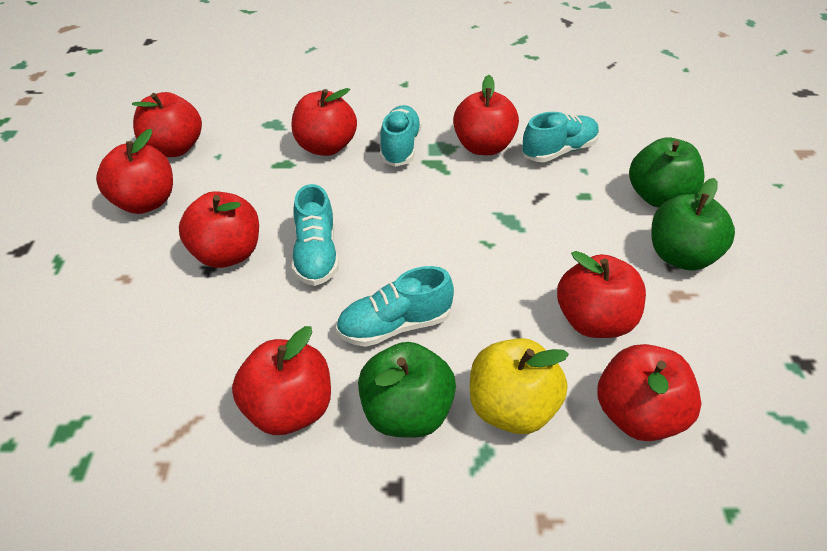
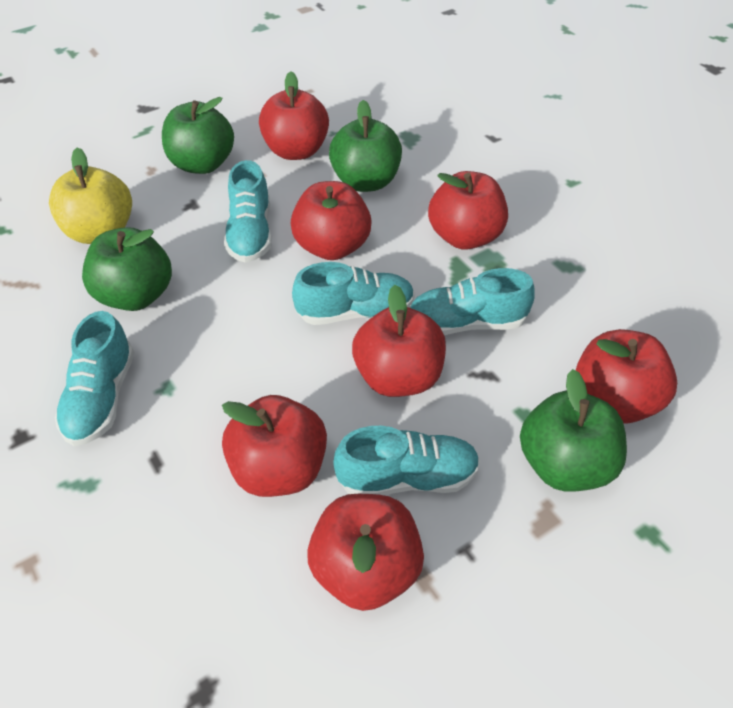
green apple: [358,342,456,438] [629,137,705,208] [651,178,735,271] = 3 -> [82,227,172,311] [162,97,234,174] [329,100,402,192] [520,369,627,492] = 4
red apple: [96,129,173,214] [132,92,202,157] [179,191,259,268] [232,326,331,435] [291,88,357,156] [453,75,519,155] [557,251,646,338] [597,344,701,441] = 8 -> [222,395,327,497] [259,72,329,160] [290,181,372,260] [307,494,424,611] [352,285,446,397] [428,171,508,250] [576,329,677,424] = 7
turquoise shoe: [292,184,339,286] [336,266,454,347] [380,105,422,167] [521,112,599,162] = 4 -> [55,311,134,446] [224,160,272,263] [292,262,415,325] [333,426,480,495] [410,268,535,335] = 5

